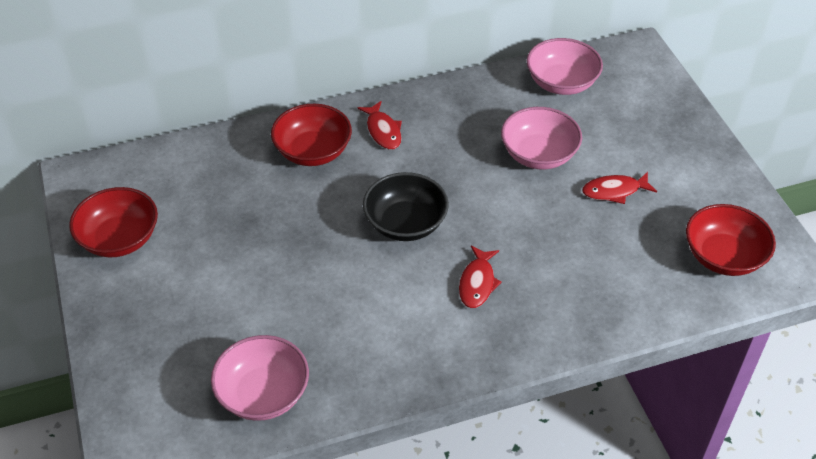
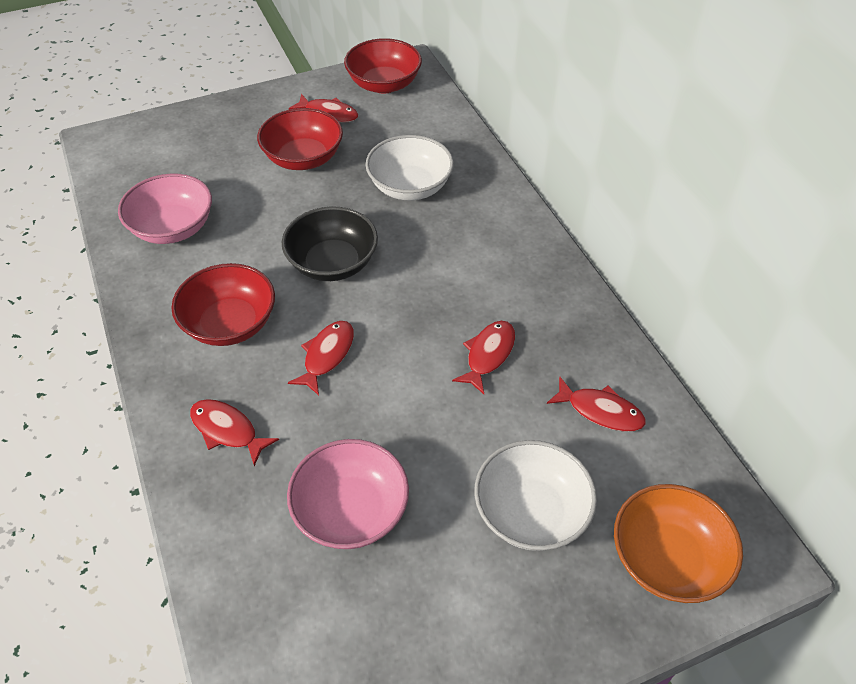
orange bowl: none = 0 -> [614,484,743,603] = 1
pink bowl: [211,335,309,421] [501,107,582,169] [527,38,603,95] = 3 -> [118,173,212,244] [287,439,409,549] = 2
red fish: [358,101,402,150] [459,246,502,308] [582,172,657,204] = 3 -> [190,399,279,466] [288,321,354,395] [289,94,358,123] [452,321,515,394] [547,377,646,431] = 5
white bowl: none = 0 -> [365,135,454,200] [474,440,597,551] = 2

